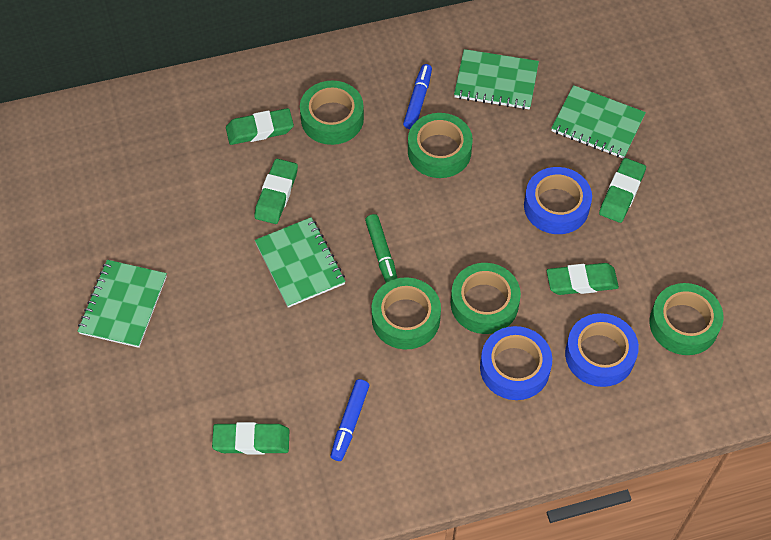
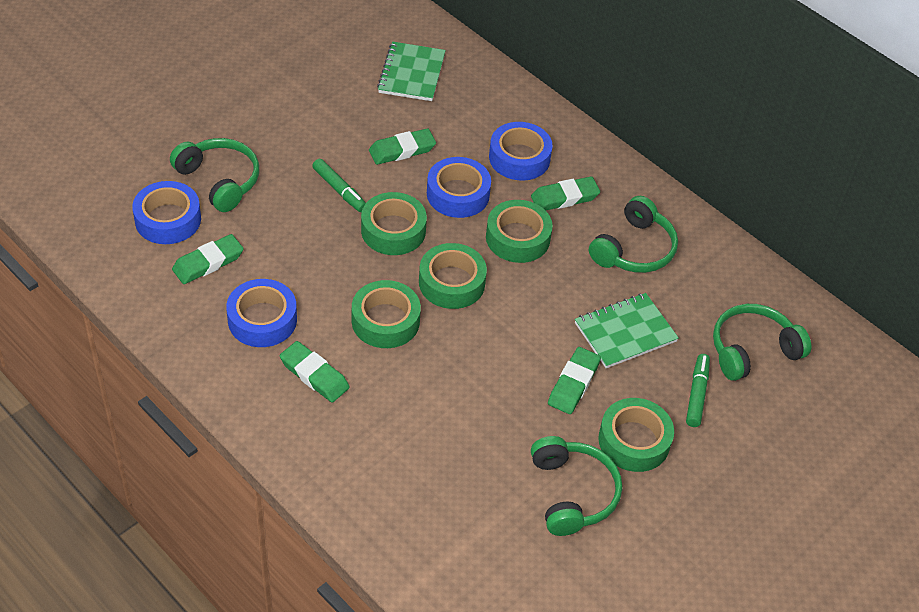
blue marker: [330,379,369,461] [403,64,432,129] = 2 -> none = 0
blue tape: [480,326,552,400] [524,167,592,234] [565,313,639,387] = 3 -> [132,181,201,244] [226,279,297,347] [427,157,491,218] [489,122,553,181] = 4
green headphones: none = 0 -> [170,138,259,212] [531,436,622,536] [589,196,678,273] [713,304,811,381] = 4
green marker: [365,214,398,283] = 1 -> [312,159,366,212] [686,354,710,427] = 2
green notebook: [78,260,167,348] [255,217,346,308] [454,49,539,110] [551,85,646,159] = 4 -> [377,42,446,101] [575,293,679,368] = 2

